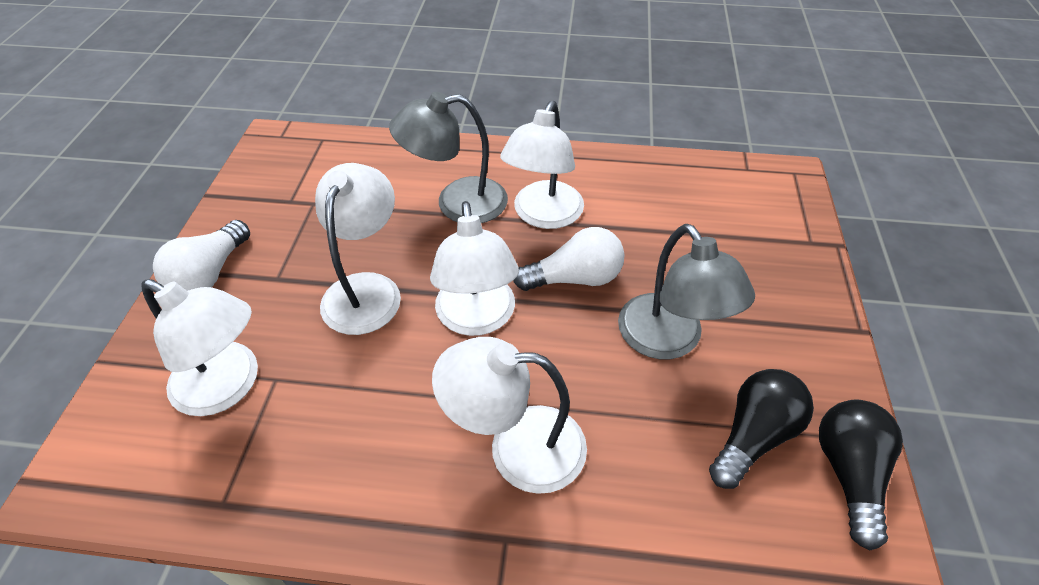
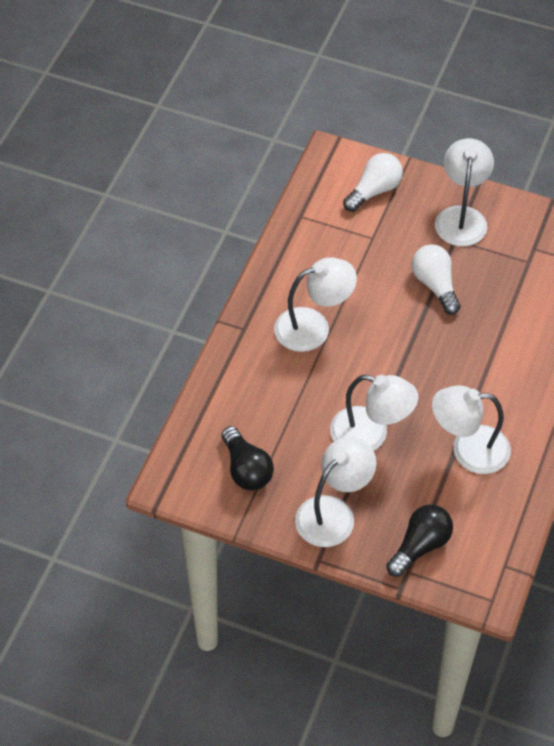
grey lamp: [389,92,508,223] [618,224,755,359] = 2 -> none = 0

